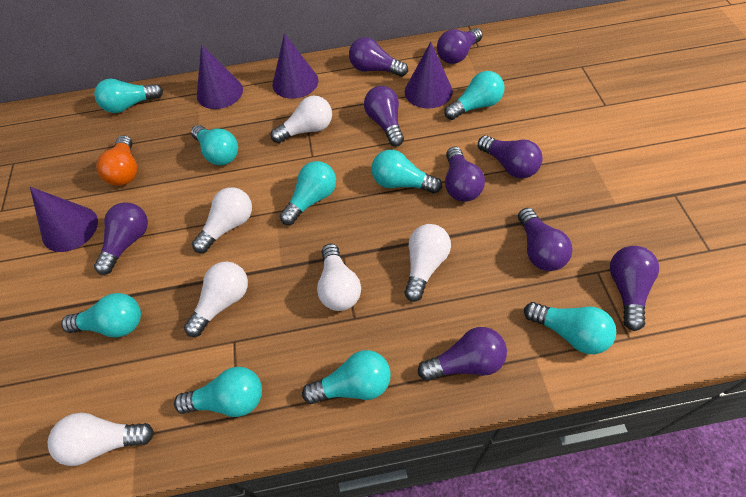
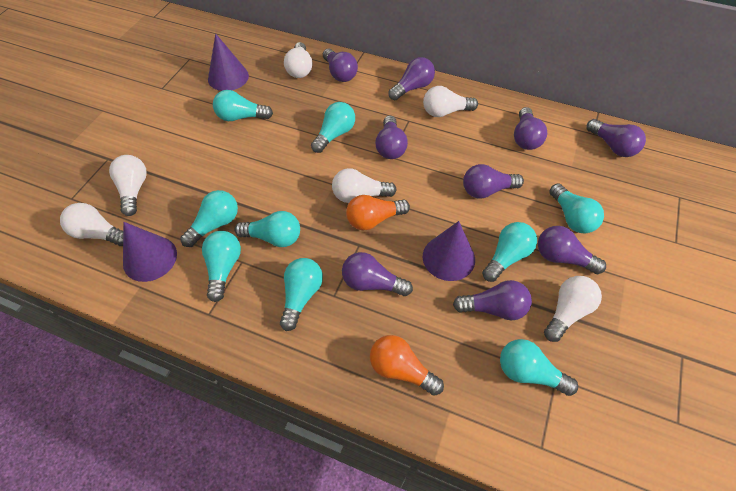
orange light bulb: [96,135,137,186] = 1 -> [346,195,410,230] [370,335,444,396] = 2
purple cone: [30,187,98,252] [197,44,243,109] [272,33,319,99] [405,42,453,109] = 4 -> [123,222,177,282] [208,33,249,91] [423,221,475,281] = 3

